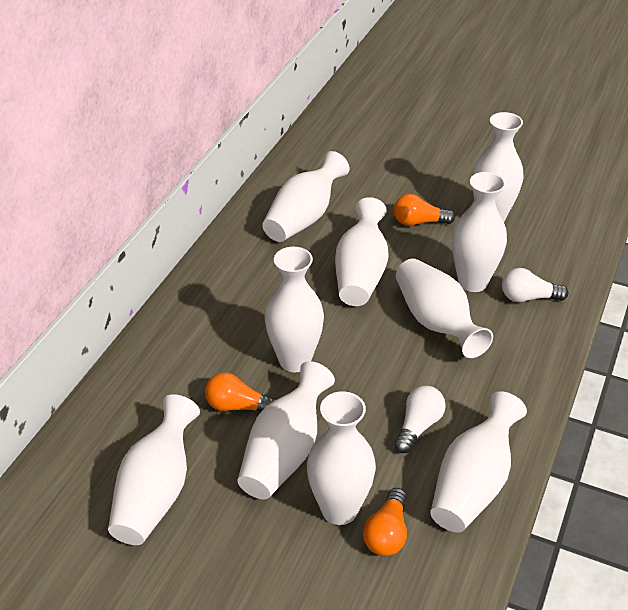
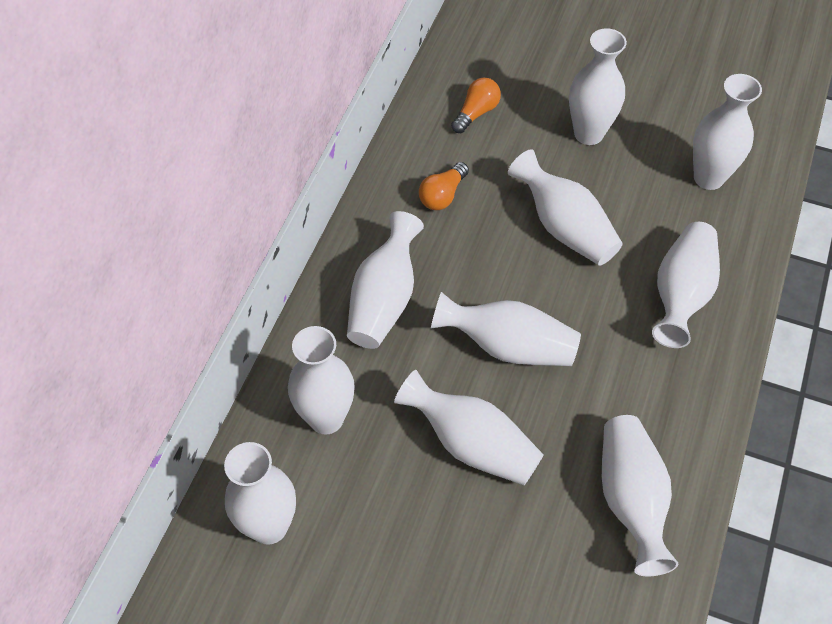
orange light bulb: [205,372,277,412] [363,488,407,556] [394,194,455,226] = 3 -> [419,162,469,210] [451,77,501,133] = 2
white light bulb: [394,386,446,453] [502,268,568,302] = 2 -> none = 0

